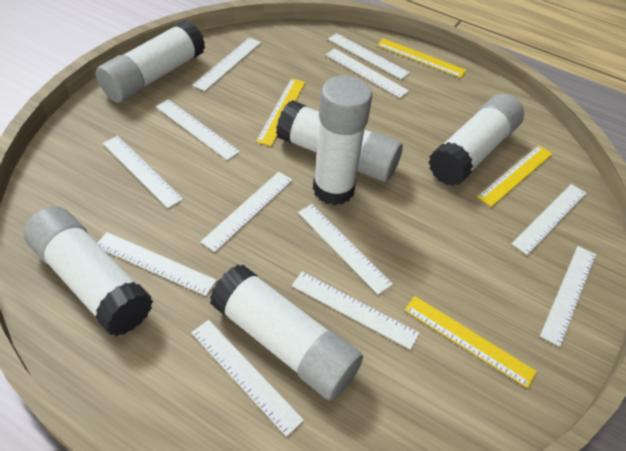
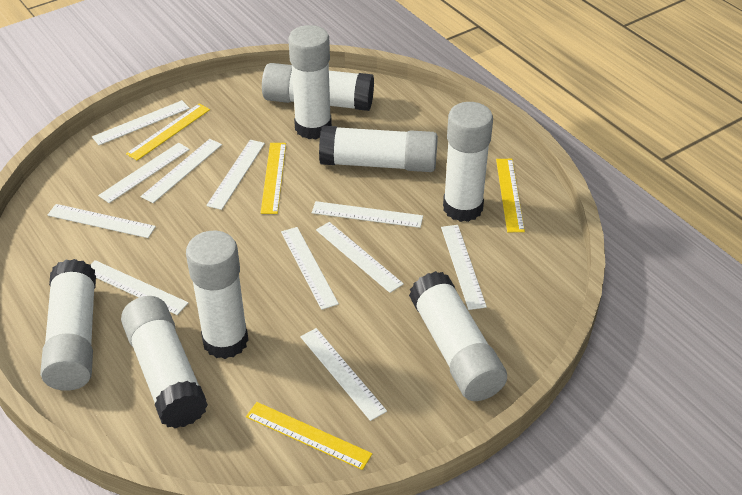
white glue stick: [24,206,153,336] [96,20,205,103] [210,265,363,400] [276,100,403,182] [313,75,372,205] [428,94,524,186] = 6 -> [40,259,96,391] [121,296,208,428] [186,231,248,359] [262,63,374,111] [288,25,332,139] [319,126,438,172] [409,271,507,401] [443,102,493,222] = 8
white ruler: [97,232,217,296] [103,136,183,208] [156,99,240,160] [191,320,304,437] [193,37,261,91] [201,172,293,252] [292,271,420,350] [298,204,393,295] [326,49,409,98] [328,33,410,80] [512,184,586,255] [540,246,596,347] = 12 -> [48,204,156,238] [90,260,188,315] [92,100,189,145] [98,143,190,203] [141,139,222,203] [206,140,265,210] [281,227,339,310] [300,328,387,421] [312,201,423,228] [316,222,404,293] [441,225,487,310] = 11

